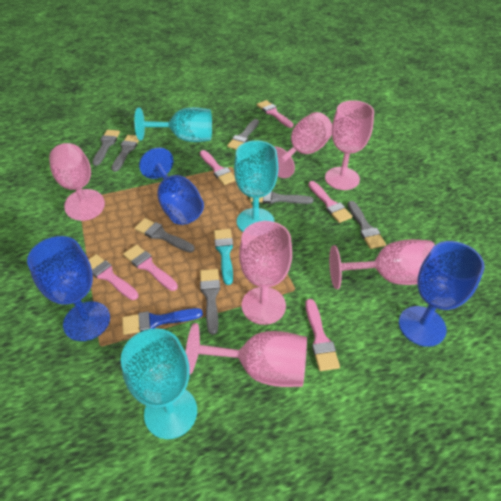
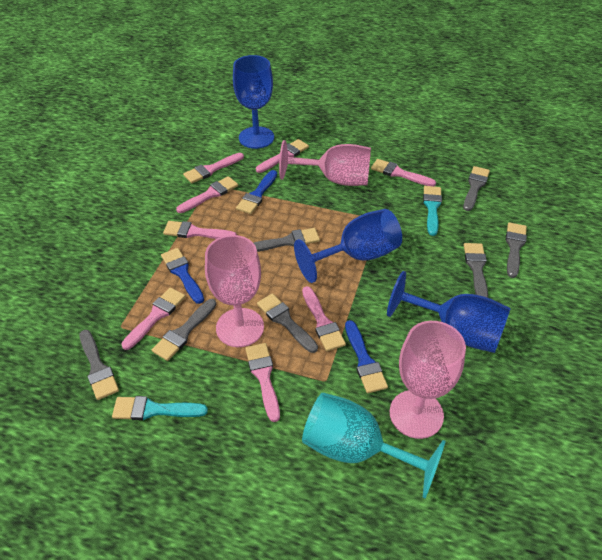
blue brush: [122,308,203,335] = 1 -> [161,248,204,304] [236,170,277,214] [345,320,388,393] = 3
pink brush: [88,254,139,300] [123,245,178,291] [200,150,236,185] [257,100,294,128] [305,299,340,371] [308,181,352,223] = 6 -> [121,288,186,350] [163,221,237,239] [176,176,238,213] [183,153,244,183] [245,343,280,422] [256,139,309,173] [302,286,346,351] [371,159,436,186] = 8
pink goblet: [49,143,105,221] [186,323,307,387] [239,221,292,325] [275,112,332,178] [325,100,374,190] [329,239,435,289] = 6 -> [205,235,264,347] [279,140,371,186] [390,321,466,439] = 3
turquoise brush: [214,229,233,285] = 1 -> [112,396,208,420] [423,186,442,236] = 2
turquoise goblet: [121,328,197,439] [134,107,212,142] [234,140,278,232] = 3 -> [302,393,446,498] = 1

